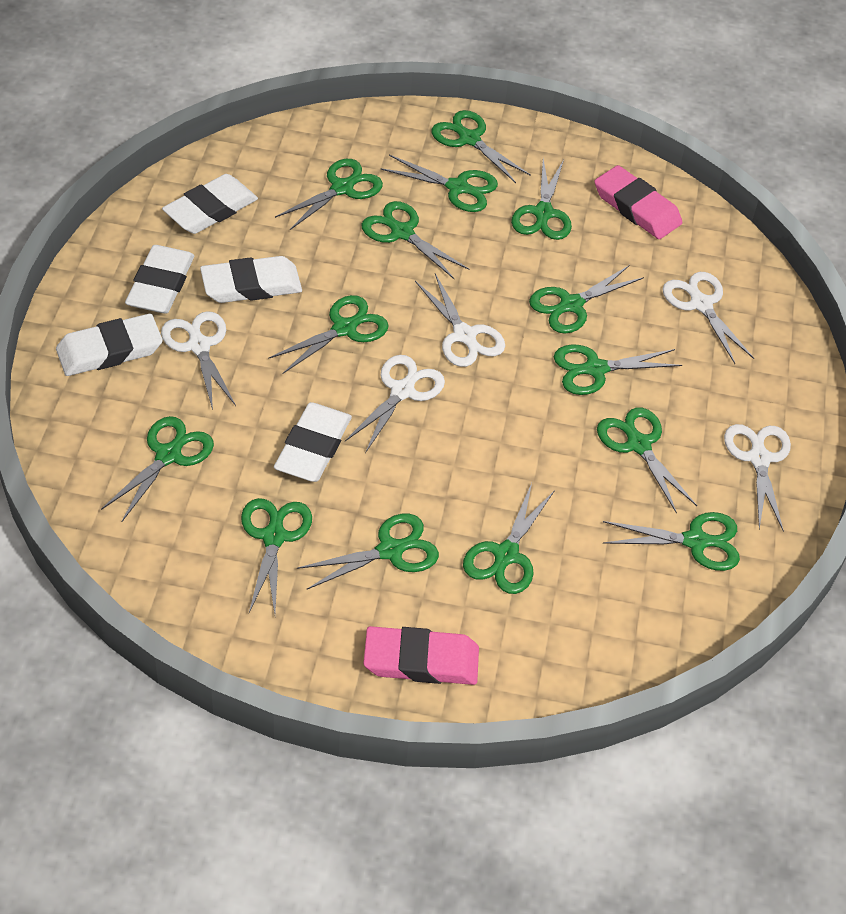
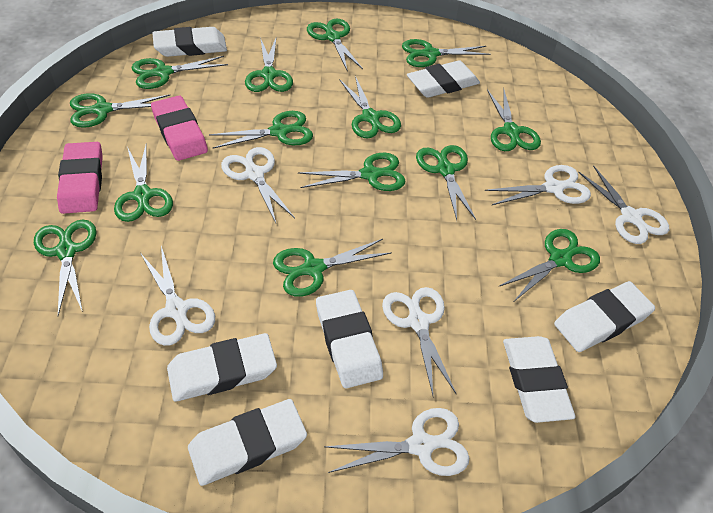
white eraser: [56,314,163,376] [125,245,194,314] [162,174,258,234] [200,256,302,303] [274,402,352,482] = 5 -> [152,27,227,57] [167,333,277,402] [188,399,307,486] [316,290,383,388] [407,60,480,98] [503,336,576,423] [554,281,655,352] = 7
white scissors: [161,311,236,410] [345,355,445,453] [415,274,505,367] [662,272,754,364] [724,424,791,531] = 5 -> [140,246,215,346] [221,147,295,223] [324,408,469,476] [382,287,456,395] [484,165,591,205] [578,165,669,244] = 6

